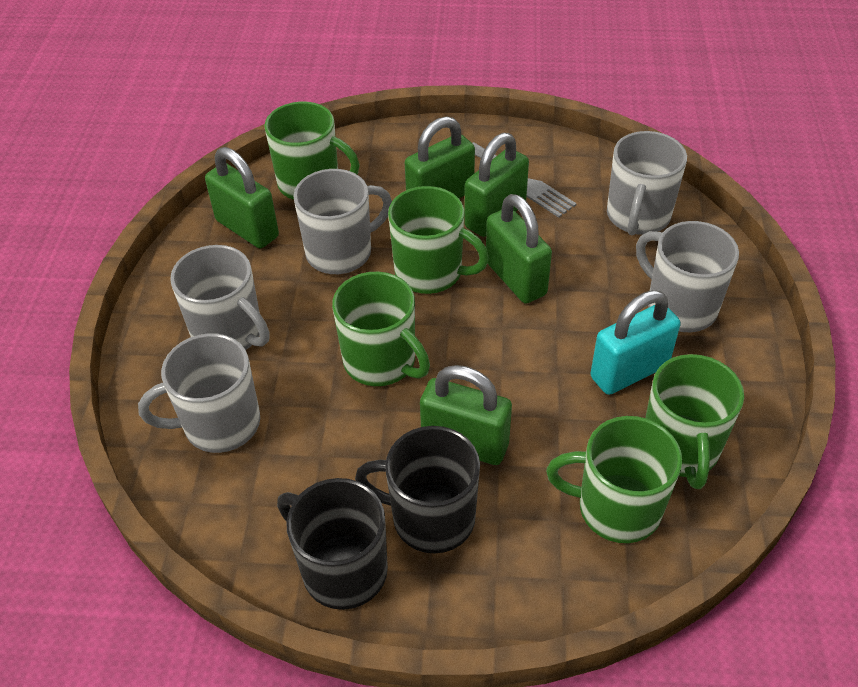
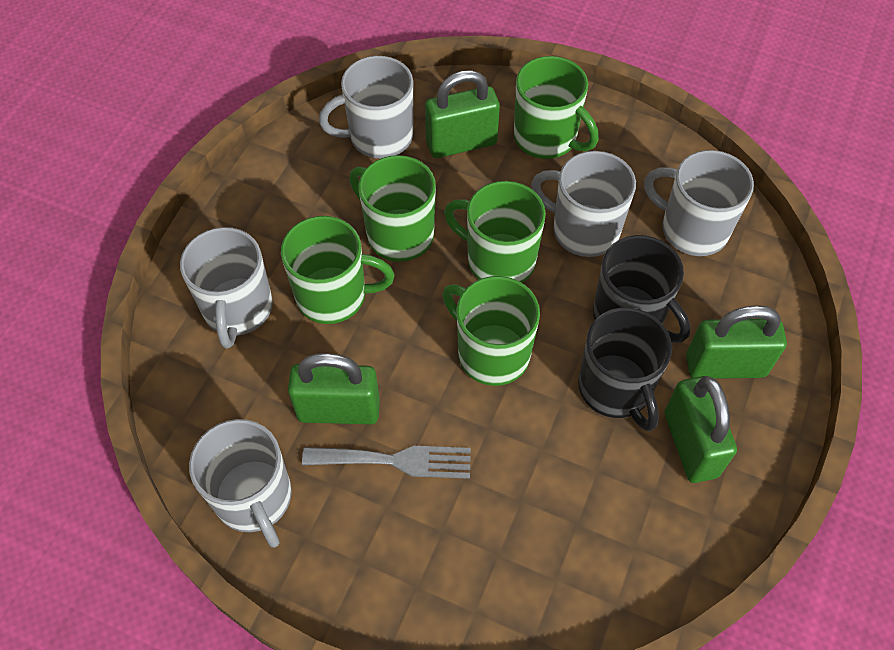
green padlock: [205,147,279,248] [405,116,475,198] [420,365,512,465] [464,133,529,237] [486,194,552,304] = 5 -> [288,353,380,424] [425,70,500,158] [665,376,737,483] [686,305,787,379] = 4
turquoise padlock: [591,290,681,395] = 1 -> none = 0

